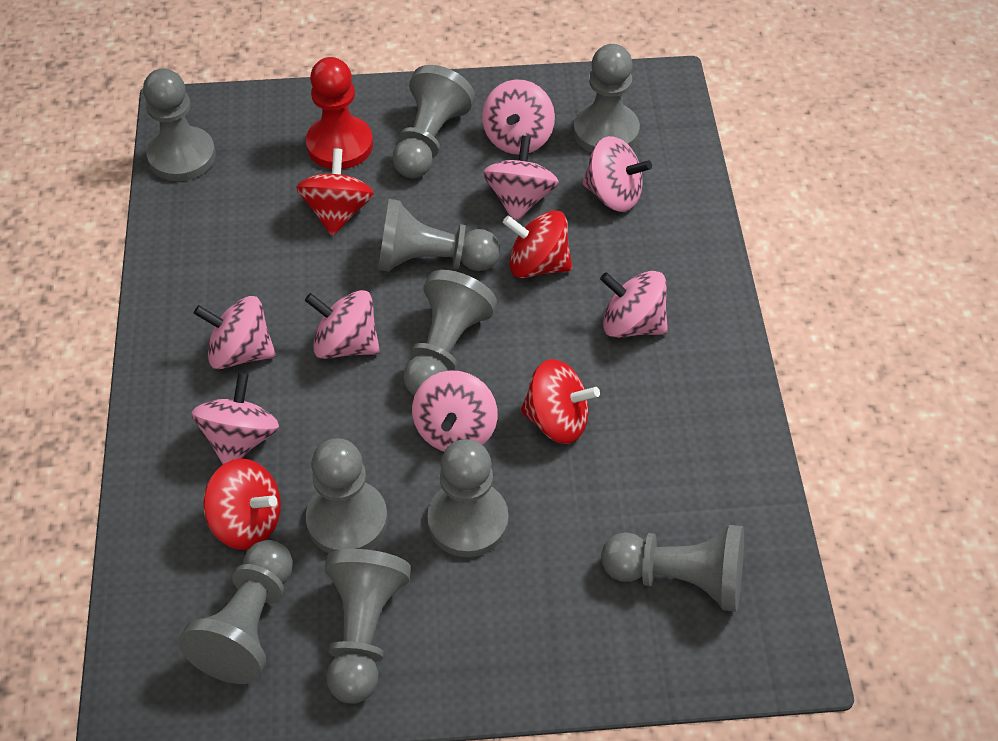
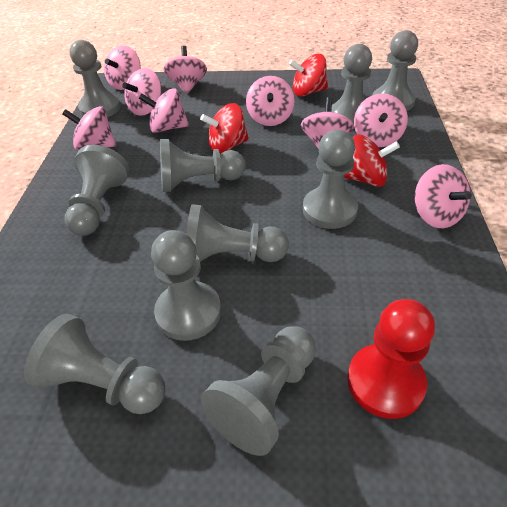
pink spinning top: [192,372,279,464] [194,296,276,369] [305,290,380,359] [412,370,498,451] [482,79,555,155] [483,136,559,222] [582,136,652,212] [600,271,668,338] = 8 -> [62,106,116,151] [104,46,141,90] [122,68,162,116] [139,88,189,133] [163,46,207,94] [246,76,295,126] [301,97,354,149] [354,93,408,147] [415,164,472,228] = 9
red spinning top: [203,459,281,550] [296,148,374,236] [503,210,572,278] [520,359,600,444] = 4 -> [200,103,249,153] [289,54,328,96] [344,134,400,187] = 3

